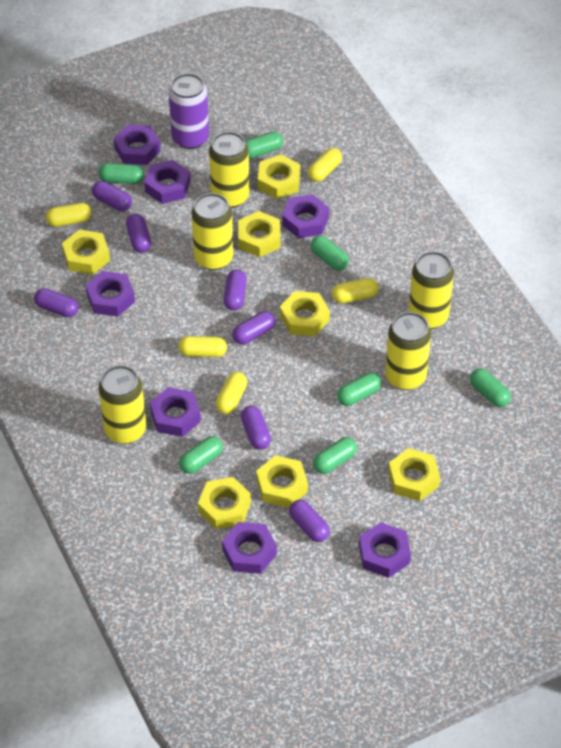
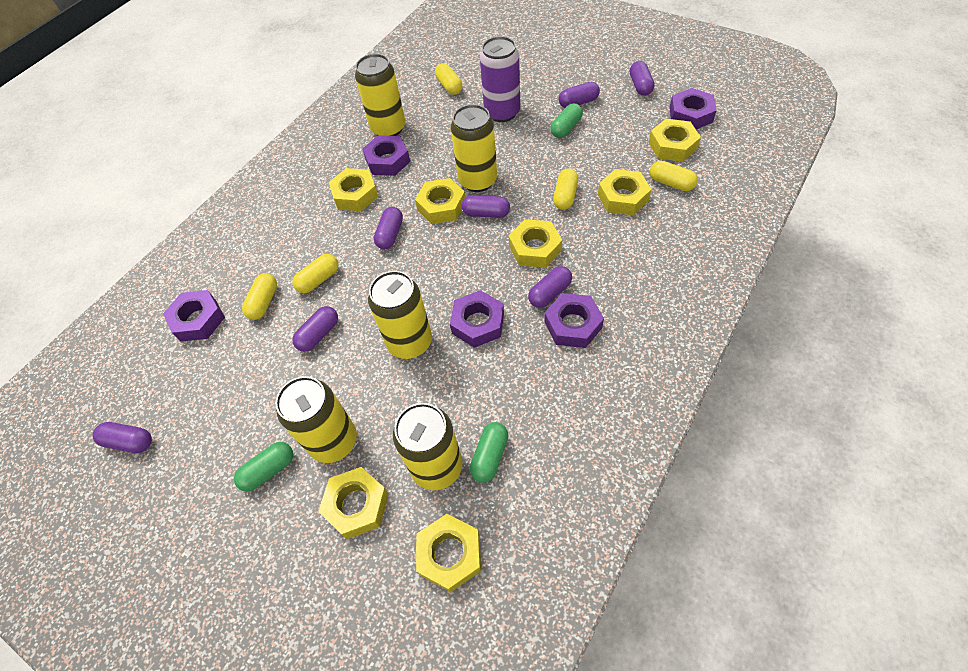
green capsule: [99,163,144,184] [179,436,223,474] [245,131,283,158] [311,235,349,271] [313,437,357,474] [337,372,381,406] [470,368,511,407] = 7 -> [234,442,293,492] [470,422,509,483] [550,103,583,138] = 3
purple nut: [86,271,135,317] [113,125,161,165] [144,160,190,204] [150,387,201,437] [222,522,277,574] [282,194,329,238] [359,522,411,578] = 7 -> [163,290,225,342] [362,135,410,176] [450,290,504,348] [544,293,604,348] [669,88,717,129] = 5

